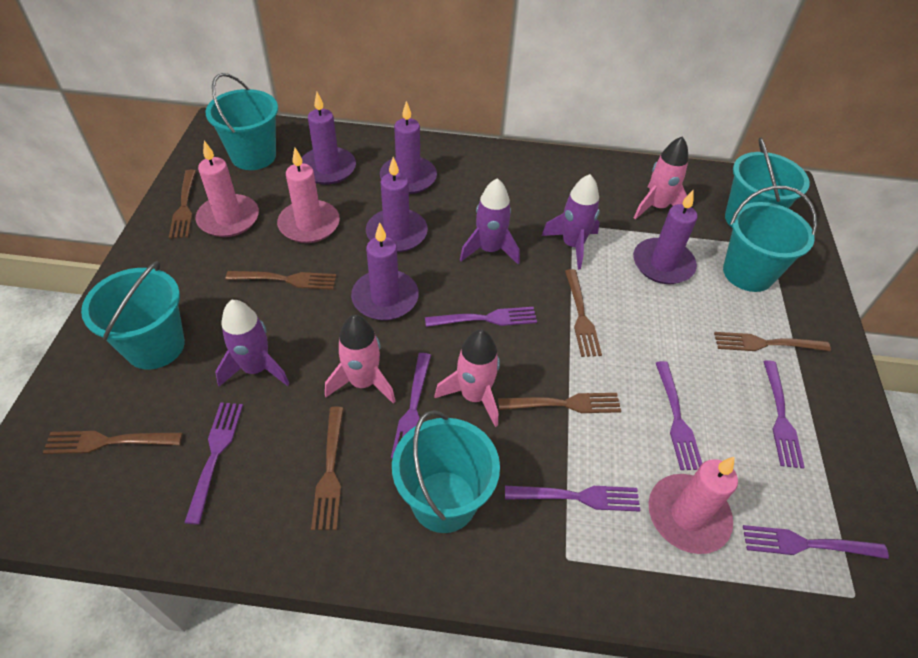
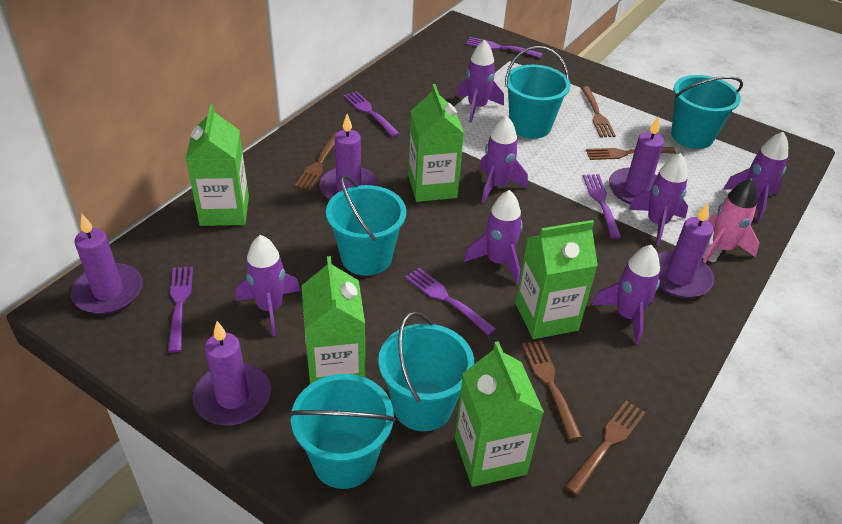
brown fork: [43,431,183,454] [169,170,196,239] [226,271,336,290] [311,407,344,530] [498,393,621,413] [565,269,602,357] [714,332,831,351] = 7 -> [294,132,338,191] [522,340,582,440] [565,401,646,496] [581,86,616,137] [586,147,676,160] = 5
green carton: none = 0 -> [186,104,249,226] [301,256,366,384] [408,84,464,202] [455,341,544,487] [516,220,598,339] = 5
pink candle: [195,141,259,237] [277,148,340,243] [649,457,738,554] = 3 -> none = 0
pink rocket: [325,315,396,404] [435,330,500,427] [634,136,688,220] = 3 -> [703,178,759,263] = 1
purple fork: [184,402,243,525] [391,353,431,459] [425,307,537,327] [505,486,640,512] [656,361,702,470] [743,525,889,559] [763,360,805,469] = 7 -> [168,266,193,353] [343,91,400,137] [405,268,496,336] [466,37,543,58] [583,174,621,239] = 5
purple rocket: [215,300,290,387] [460,178,520,264] [542,174,600,270] = 3 -> [235,235,300,336] [457,40,504,123] [464,190,523,284] [479,116,528,203] [592,245,660,345] [628,153,688,245] [723,132,788,222] = 7

